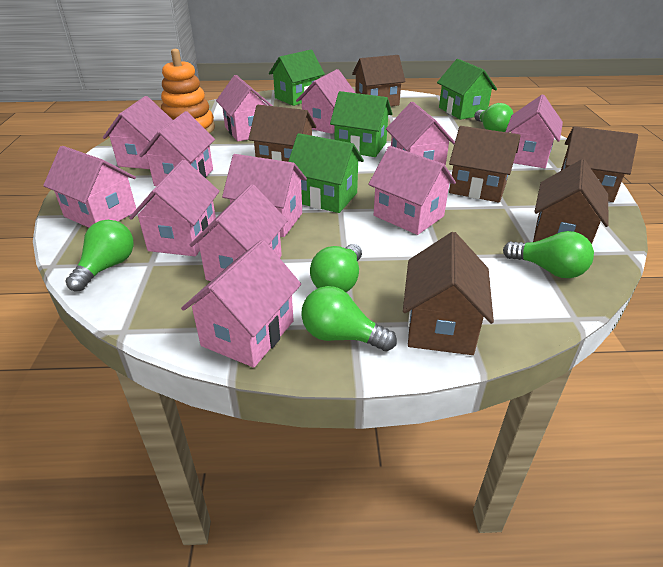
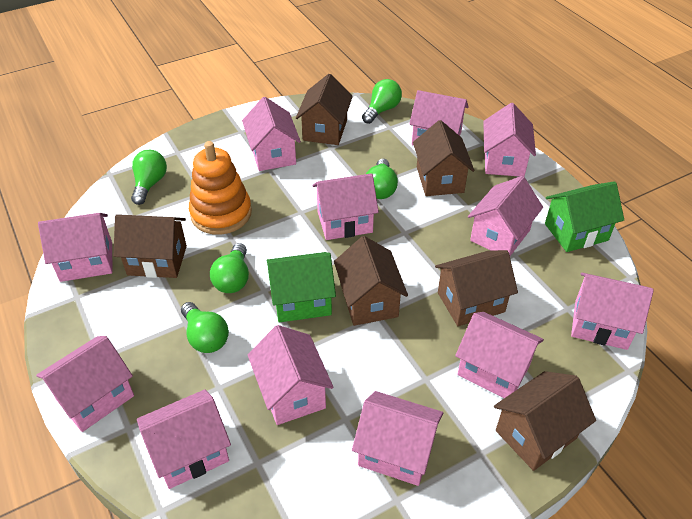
green house: [269,50,325,106] [288,133,364,213] [330,91,392,157] [437,59,497,120] = 4 -> [267,252,336,323] [545,181,624,252] = 2

